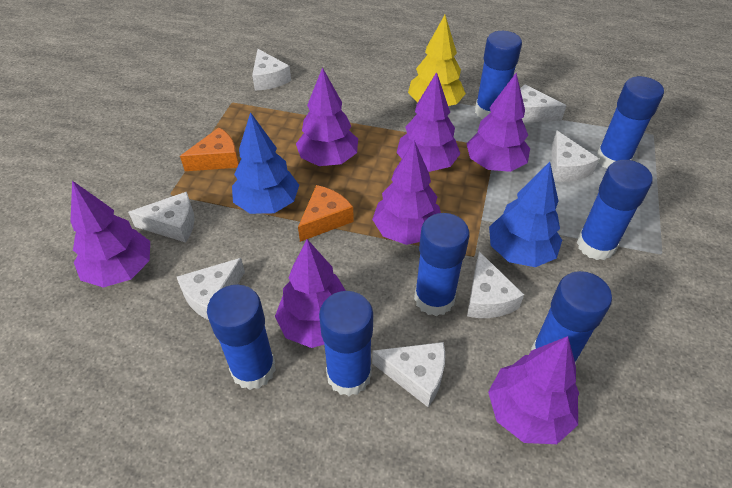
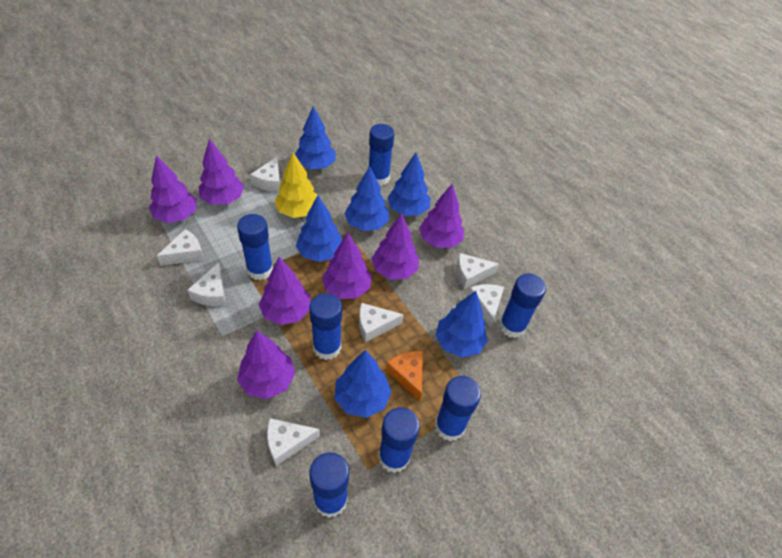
blue tree: [232,112,299,214] [489,162,562,267] = 2 -> [295,106,336,169] [296,195,342,262] [335,350,392,418] [344,166,389,231] [387,152,431,216] [436,291,488,358] = 6
orange cheese: [180,128,239,171] [298,185,354,242] = 2 -> [386,351,423,401] = 1

